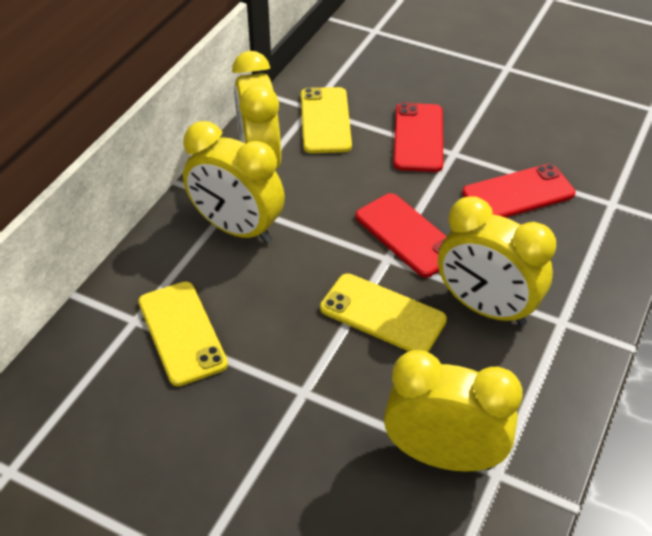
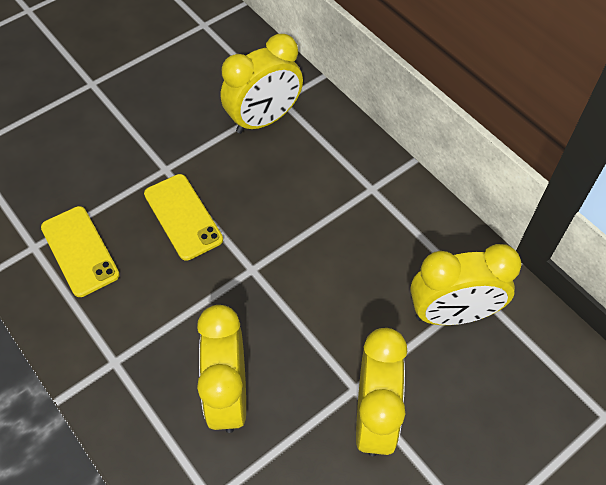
red phone: [356,193,447,278] [394,103,443,172] [462,164,576,218] = 3 -> none = 0
yellow phone: [138,282,228,386] [301,87,352,153] [320,273,447,352] = 3 -> [41,206,120,297] [144,174,223,261] = 2

